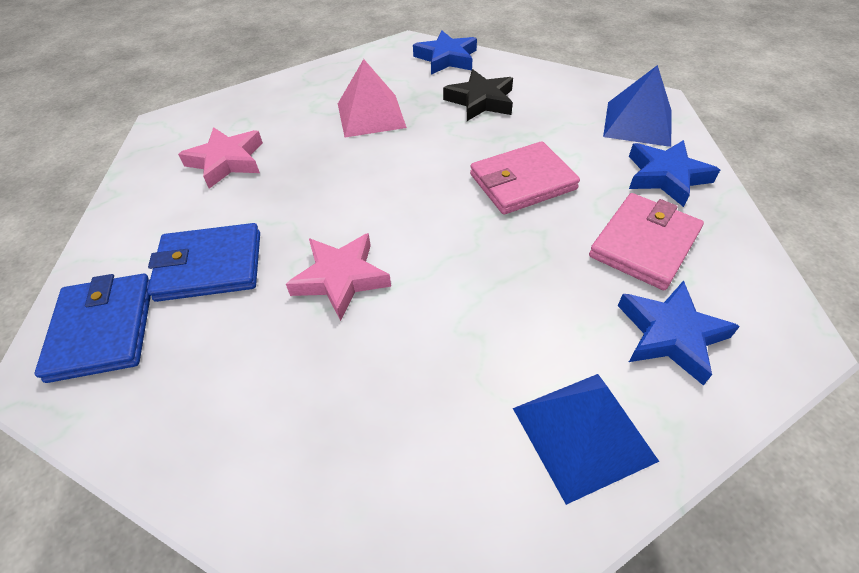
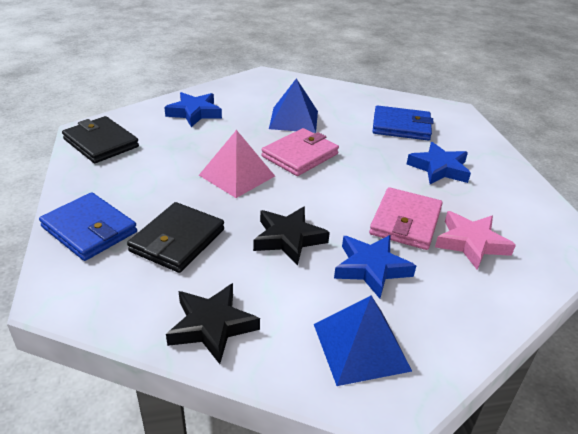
black star: [443,69,513,121] = 1 -> [166,283,260,364] [253,206,330,266] = 2
black wallet: none = 0 -> [62,116,139,163] [127,202,224,273] = 2
pink star: [178,127,263,189] [286,233,391,321] = 2 -> [435,211,516,270] = 1

